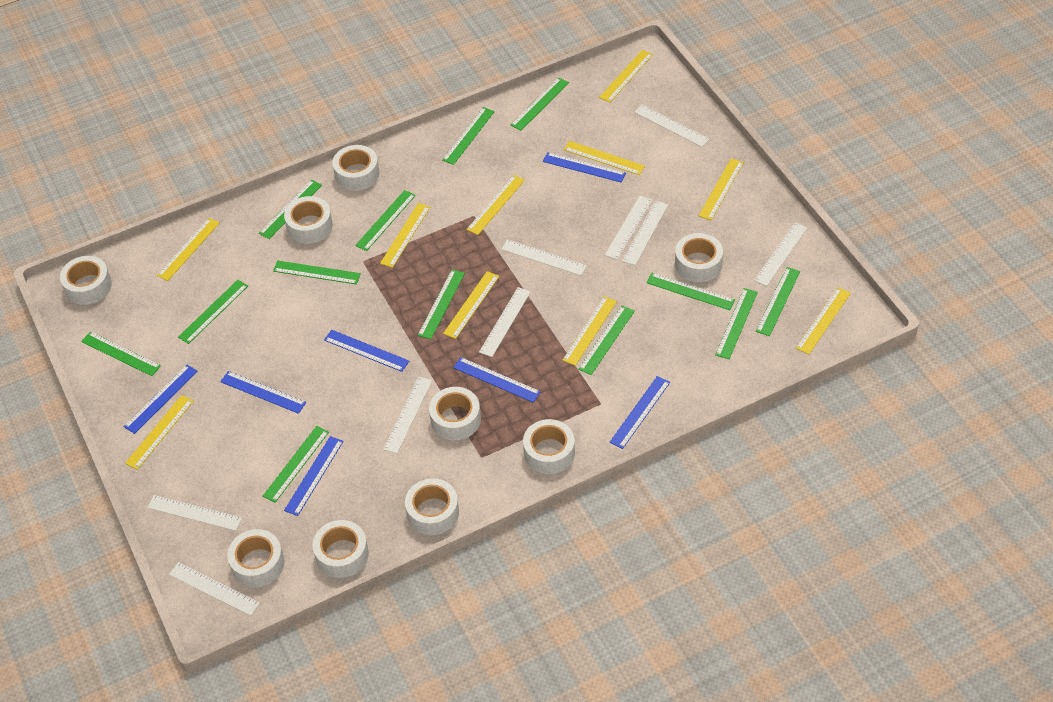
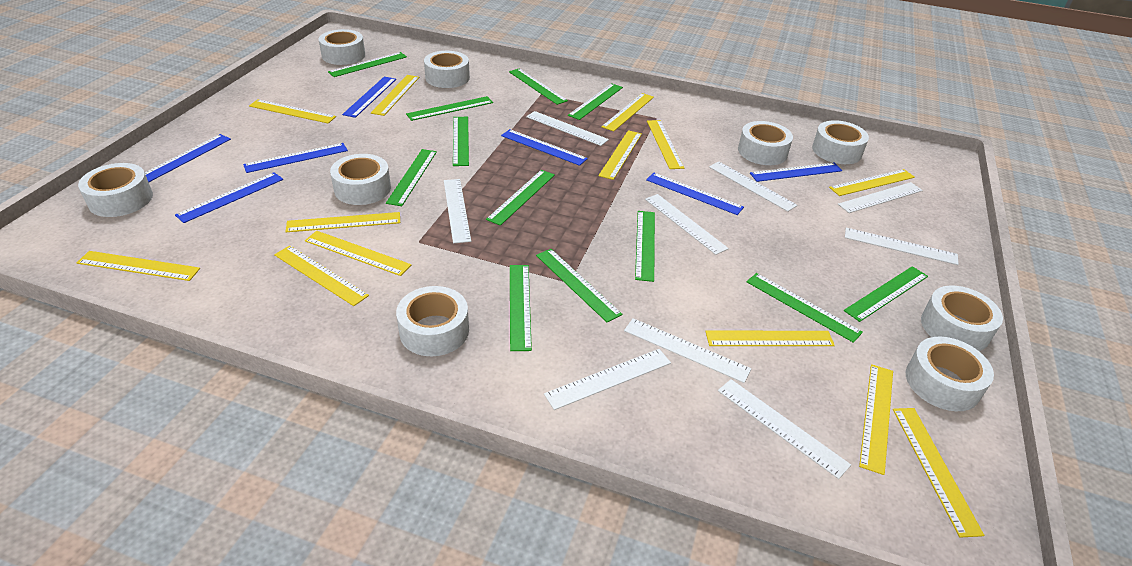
green ruler: [81,331,161,376] [178,280,248,344] [259,180,322,239] [263,426,329,503] [273,261,361,284] [355,190,416,251] [418,270,465,339] [442,107,495,165] [511,77,569,130] [578,306,635,375] [646,273,735,310] [715,288,758,359] [756,267,800,336] = 13 -> [328,52,407,77] [386,149,437,206] [406,96,493,121] [453,117,469,166] [486,170,555,226] [509,68,568,105] [510,265,532,351] [536,249,622,322] [568,83,623,120] [635,211,655,282] [746,273,863,343] [844,266,928,322] = 12
yellow ruler: [125,395,194,470] [157,218,220,281] [380,203,430,268] [443,271,499,339] [466,175,525,235] [562,296,617,366] [564,141,645,175] [599,50,653,102] [699,158,744,220] [796,287,851,354] = 10 -> [77,251,200,281] [249,99,336,124] [274,246,369,306] [285,212,400,232] [305,231,411,276] [371,75,419,116] [599,130,642,180] [601,93,654,132] [647,120,685,169] [705,330,835,346] [829,169,915,196] [859,364,893,475] [893,408,984,538] = 13

